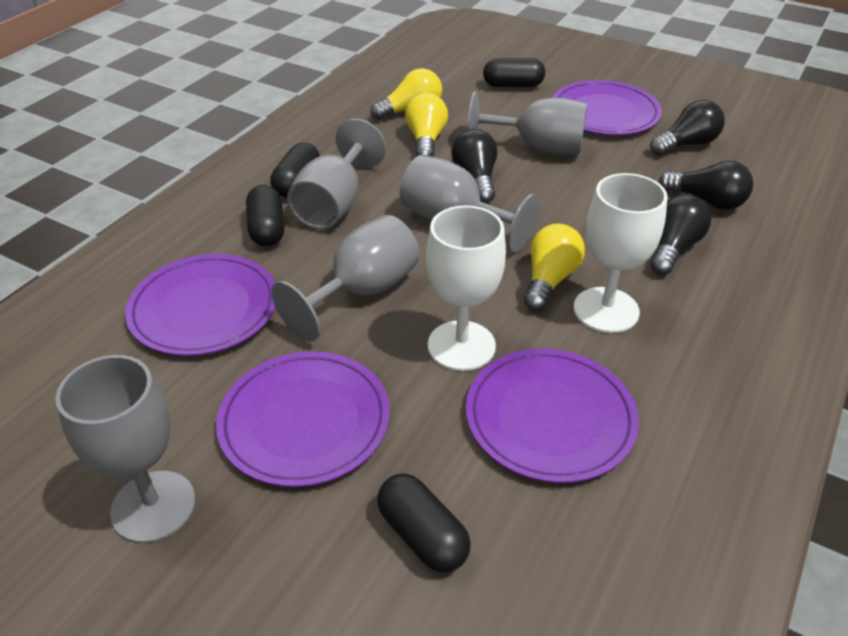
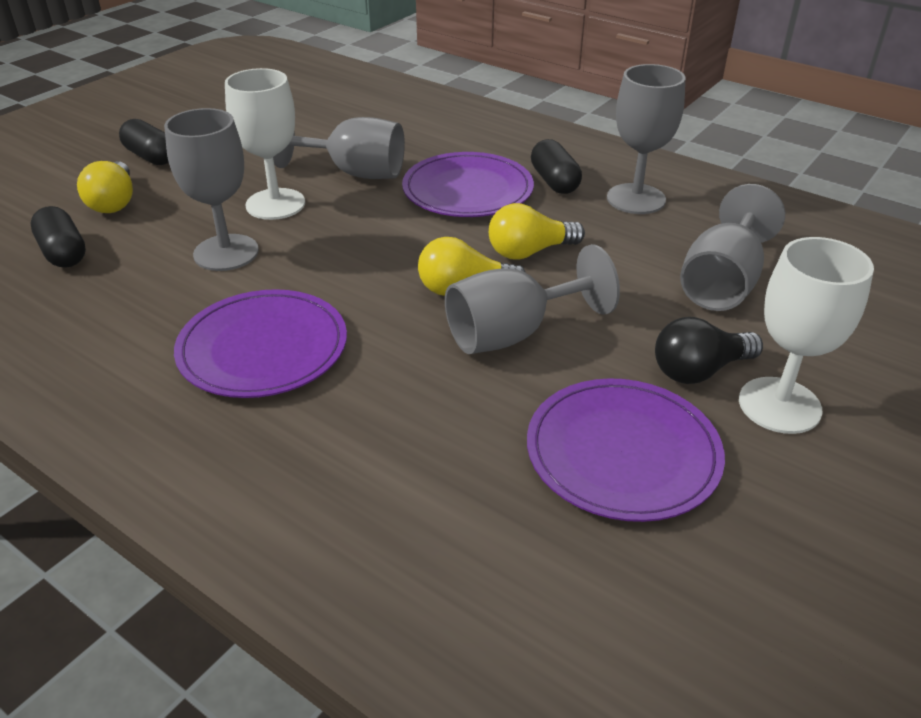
black capsule: [246,185,284,246] [270,143,320,198] [377,474,471,572] [483,58,545,87] = 4 -> [31,206,86,268] [119,119,169,165] [531,139,582,194] = 3
black light bulb: [451,129,497,203] [650,100,725,155] [651,194,711,275] [659,161,753,210] = 4 -> [655,317,763,384] = 1
purple plate: [125,254,276,356] [216,351,390,487] [466,349,639,483] [552,80,662,135] = 4 -> [174,289,347,398] [402,152,534,217] [527,378,725,522] = 3

